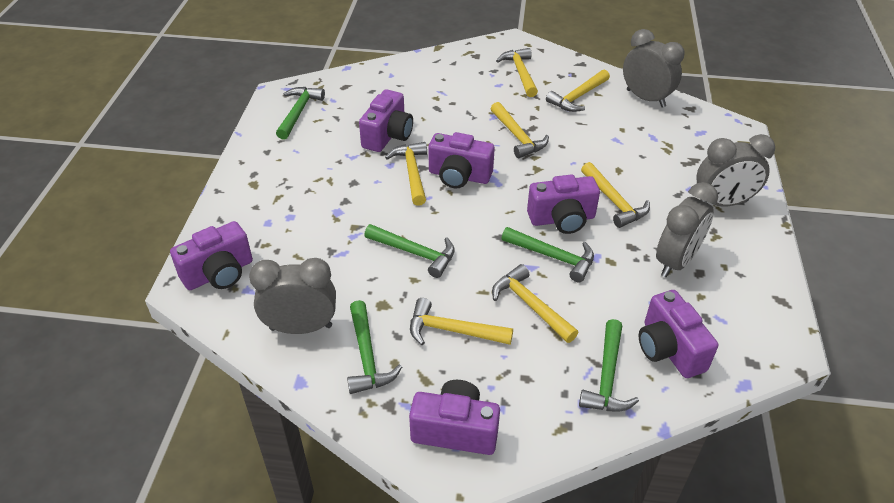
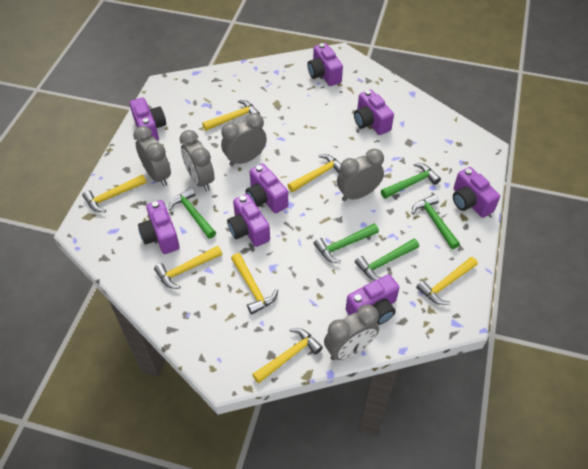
grey clock: [249,258,336,334] [623,29,685,108] [656,182,718,277] [696,134,775,207] = 4 -> [133,126,171,186] [180,130,215,191] [221,113,267,166] [324,304,379,360] [337,149,384,201] = 5
purple camera: [170,221,253,290] [359,89,413,152] [409,380,500,455] [428,132,495,189] [527,174,600,234] [639,290,718,378] = 6 -> [130,98,166,141] [138,200,180,254] [227,194,270,247] [246,164,288,213] [307,43,343,86] [346,274,399,325] [354,89,394,135] [453,167,500,218] = 8

